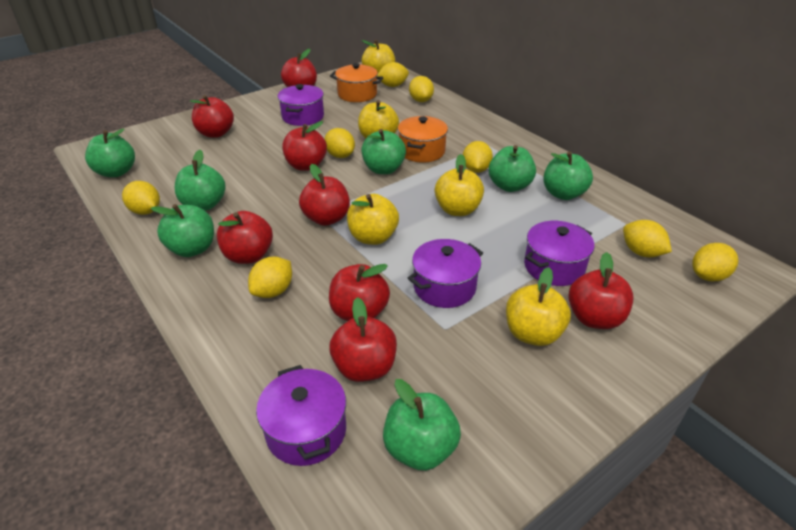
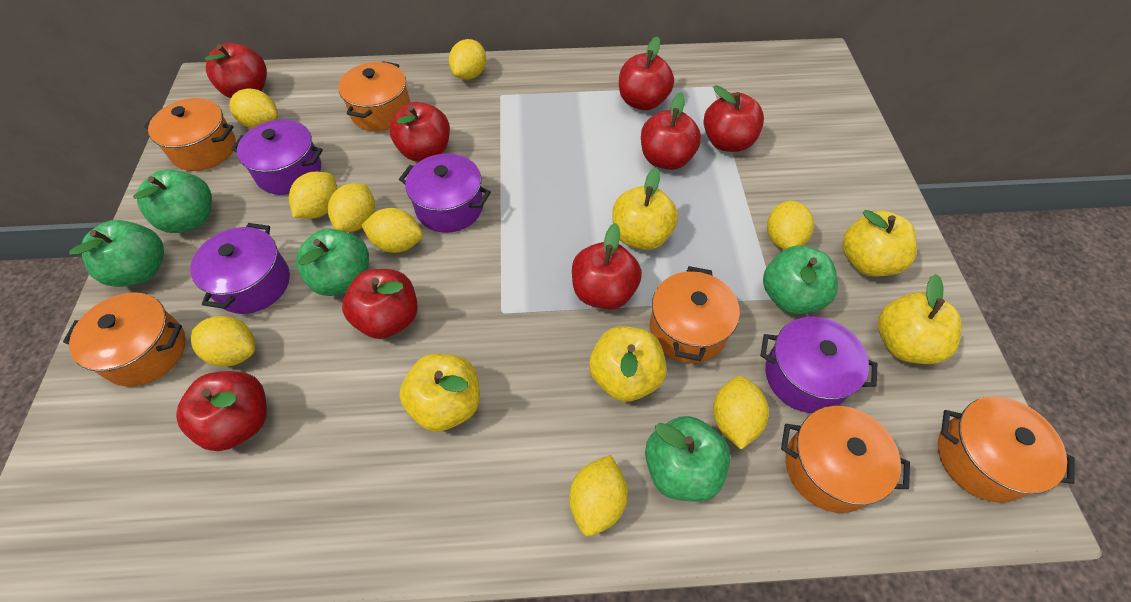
green apple: [85,128,135,177] [151,204,214,257] [175,150,226,211] [361,129,406,174] [383,379,461,471] [489,145,536,192] [543,151,593,200] = 7 -> [69,220,164,287] [133,170,212,233] [296,228,369,296] [645,416,731,502] [763,246,838,314] = 5
orange pot: [330,63,383,102] [398,116,448,162] = 2 -> [63,292,186,387] [144,98,236,171] [338,61,411,131] [650,266,740,363] [781,406,910,513] [938,396,1075,503] = 6
yellow lemon: [122,181,160,215] [248,257,292,298] [325,128,355,158] [377,62,409,87] [409,76,434,102] [463,141,493,173] [623,220,672,257] [692,243,738,281] = 8 -> [191,316,255,367] [229,89,278,128] [289,172,338,219] [328,183,375,232] [361,208,423,253] [449,39,486,80] [569,455,628,536] [713,376,769,450] [767,201,814,250] = 9

